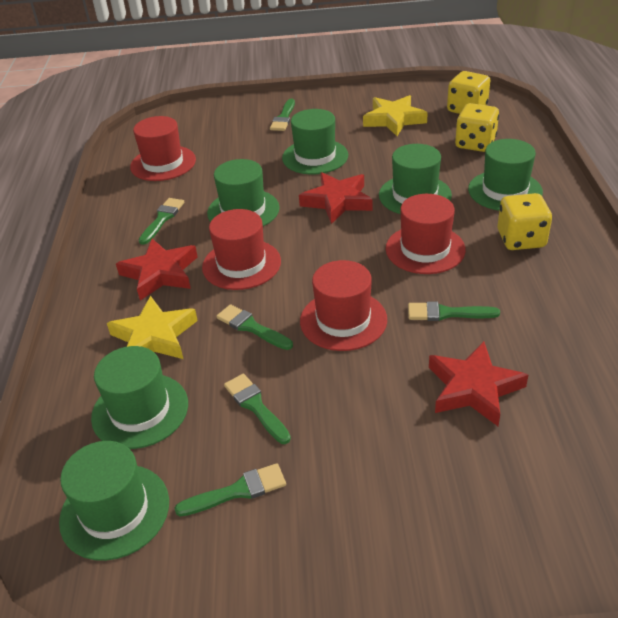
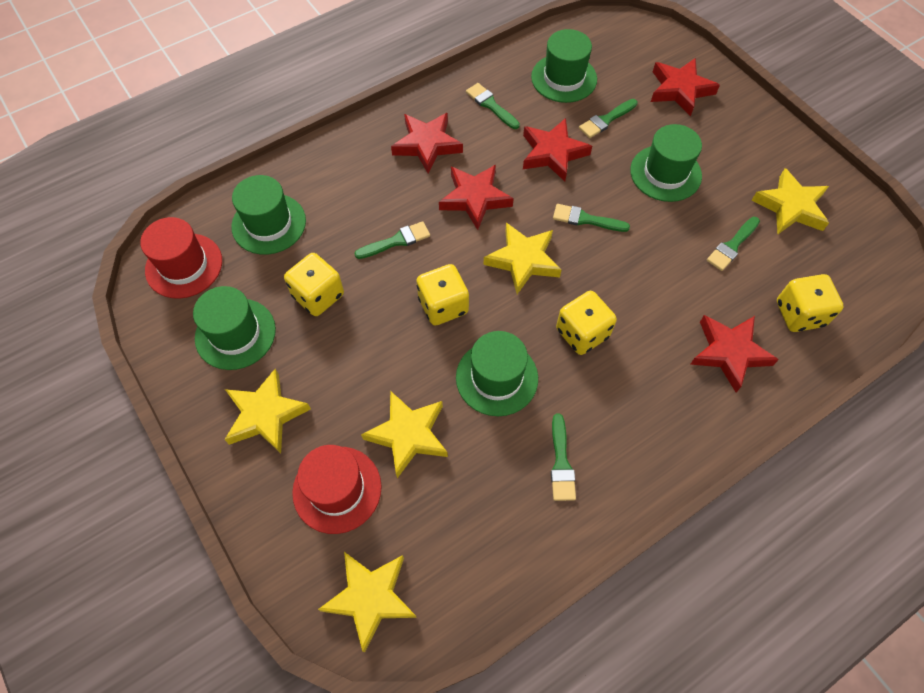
green hat: [59,441,169,561] [91,346,188,449] [207,159,280,226] [282,109,348,174] [379,144,452,214] [468,139,543,211] = 6 -> [193,286,276,370] [231,175,306,255] [456,331,538,416] [531,29,597,103] [630,124,702,202] = 5
red hat: [130,116,196,181] [202,209,281,290] [300,260,387,351] [386,194,466,274] = 4 -> [140,217,222,298] [292,445,382,534] = 2
red star: [116,239,198,300] [299,172,373,224] [429,341,528,426] = 3 -> [391,113,463,174] [439,165,514,230] [523,118,592,182] [651,58,720,116] [690,315,779,392] = 5
yellow dice: [447,71,490,114] [455,103,499,152] [497,193,552,250] = 3 -> [284,253,344,316] [416,264,469,326] [556,291,617,355] [777,274,844,332] = 4
yellow star: [107,296,198,359] [363,95,428,136] = 2 -> [224,369,311,453] [318,552,417,653] [361,391,448,478] [483,222,561,294] [752,168,829,234] = 5

